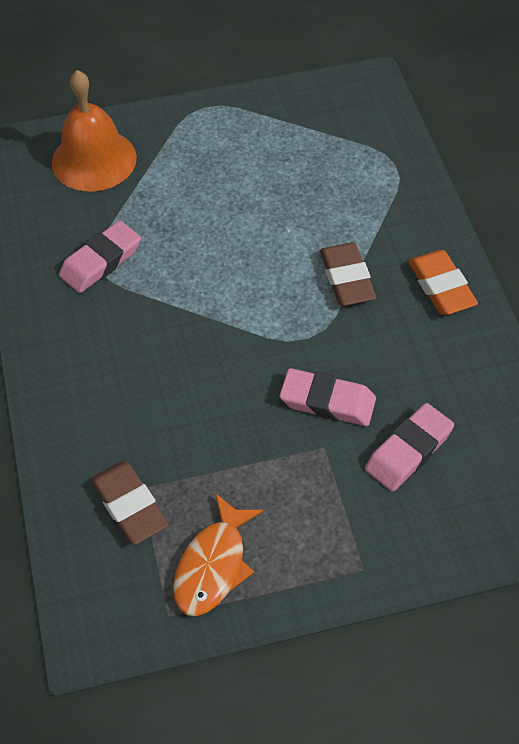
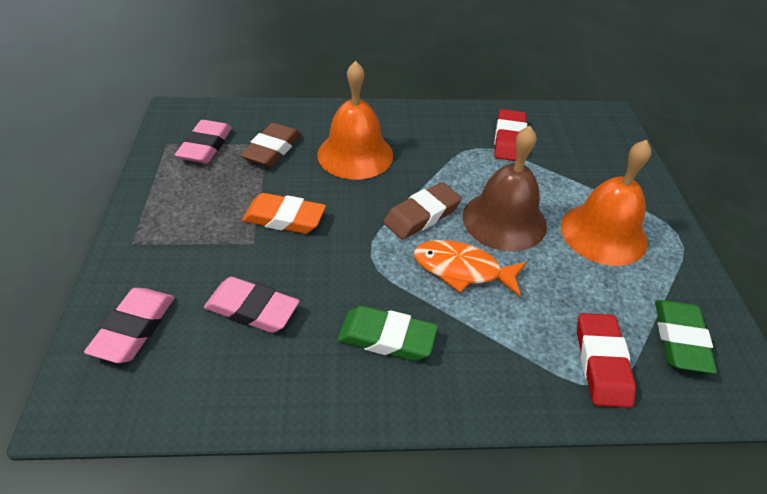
brown bell: none = 0 -> [463,126,547,252] = 1
green eraser: none = 0 -> [337,306,438,361] [655,300,717,374] = 2
orange bell: [52,70,137,191] = 1 -> [318,61,393,180] [561,140,652,266] = 2
red eraser: none = 0 -> [494,109,527,161] [577,313,636,408] = 2

